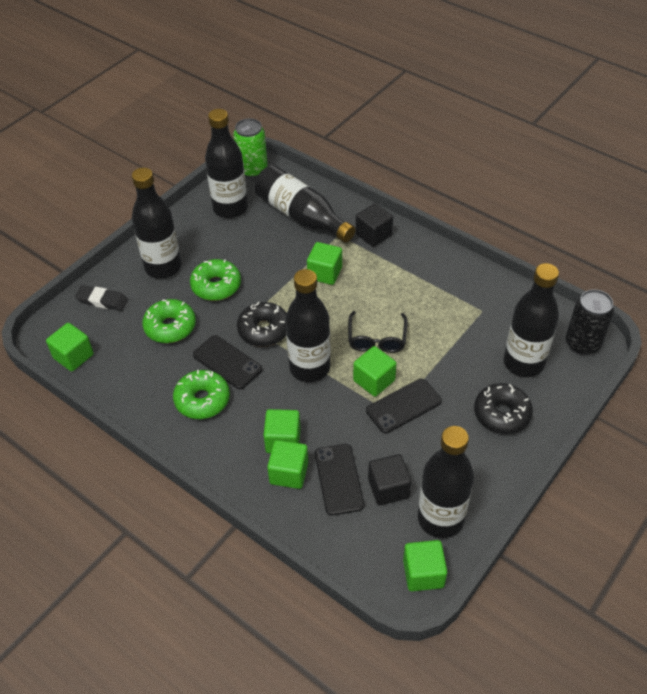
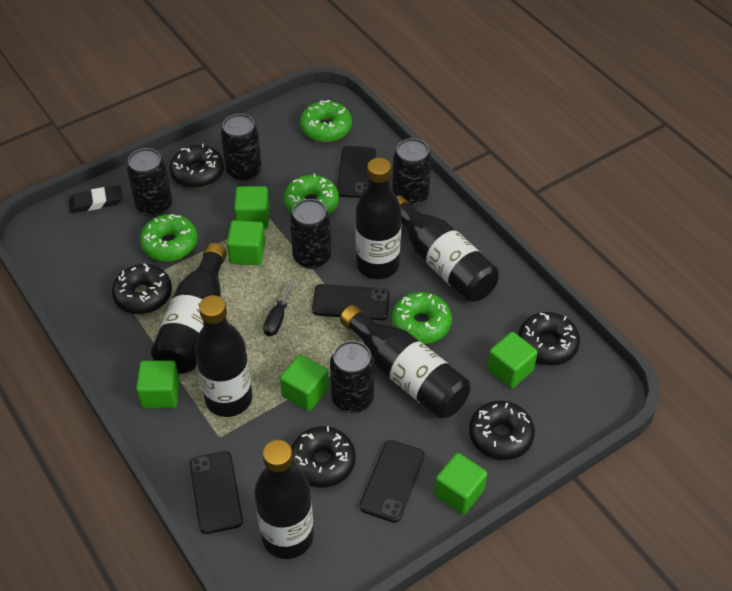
black can: [566,289,614,355] = 1 -> [127,148,173,217] [221,114,262,182] [290,199,331,269] [330,341,374,413] [392,138,432,207] = 5
black cube: [356,203,393,247] [368,454,411,506] = 2 -> none = 0
black donut: [237,302,287,347] [474,383,533,434] = 2 -> [112,264,172,314] [169,144,224,188] [291,426,355,487] [469,401,535,460] [518,312,580,365] = 5
black glasses: [348,311,408,353] = 1 -> none = 0
black phone: [193,335,262,389] [315,444,364,516] [366,379,442,434] = 3 -> [189,451,243,534] [312,284,390,320] [337,146,376,198] [360,440,425,523] = 4
black screwdriver: none = 0 -> [263,280,295,336] = 1
green can: [233,118,268,178] = 1 -> none = 0
green donut: [142,299,196,343] [173,370,230,419] [190,259,241,301] = 3 -> [140,214,197,262] [284,174,339,214] [300,100,352,142] [391,292,452,344] = 4

